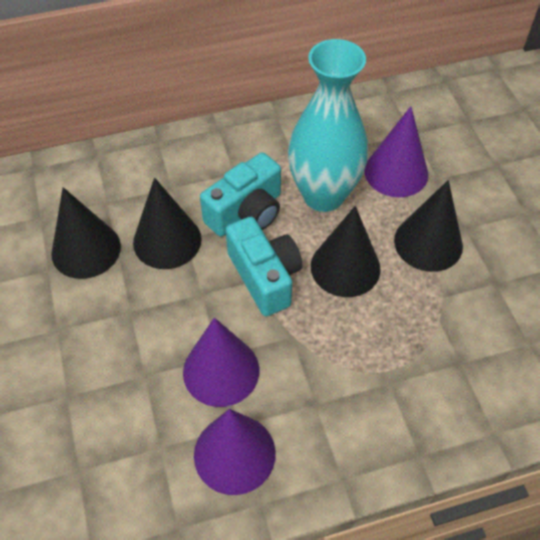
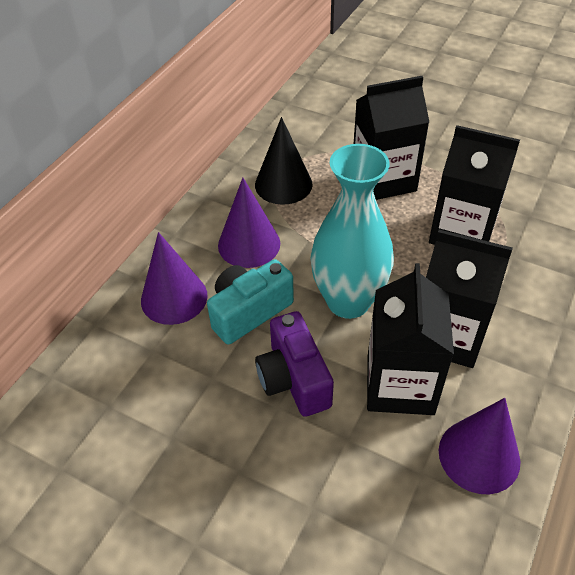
black carton: none = 0 -> [354,76,429,200] [367,263,454,415] [426,229,513,368] [429,125,520,245] = 4
black cone: [51,187,121,279] [133,178,202,269] [311,206,381,297] [394,180,463,272] = 4 -> [255,117,313,205] = 1
purple camera: none = 0 -> [255,311,334,417] = 1
turquoise camera: [200,152,281,236] [226,217,302,316] = 2 -> [207,259,294,345] = 1

